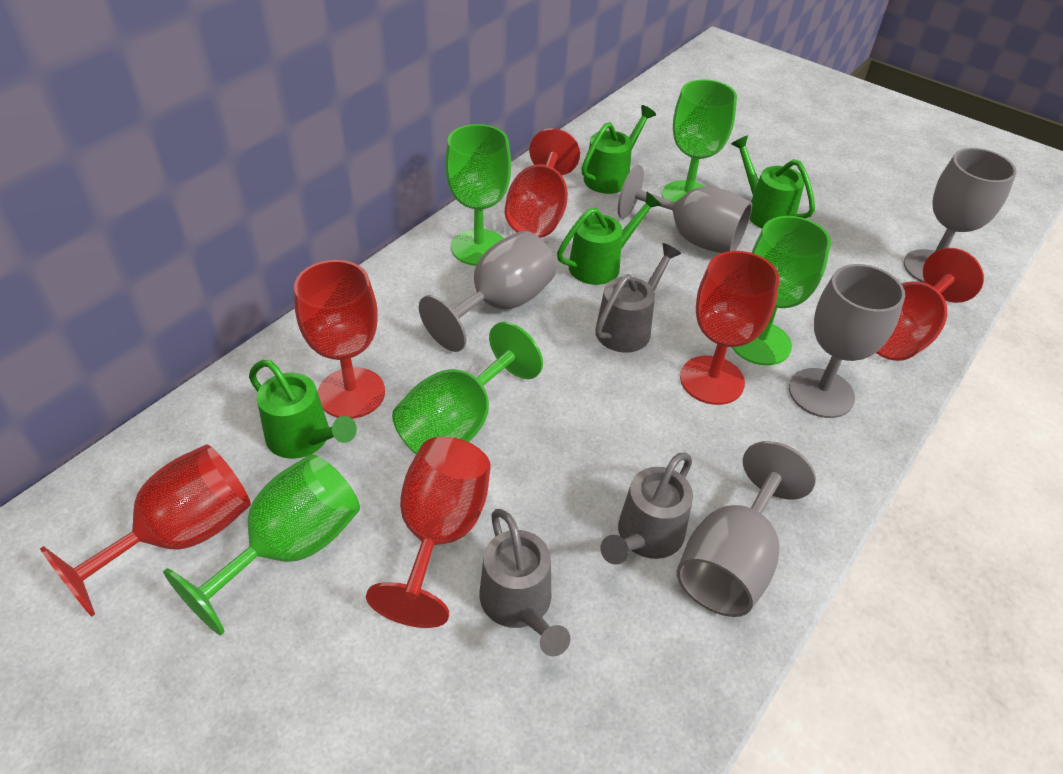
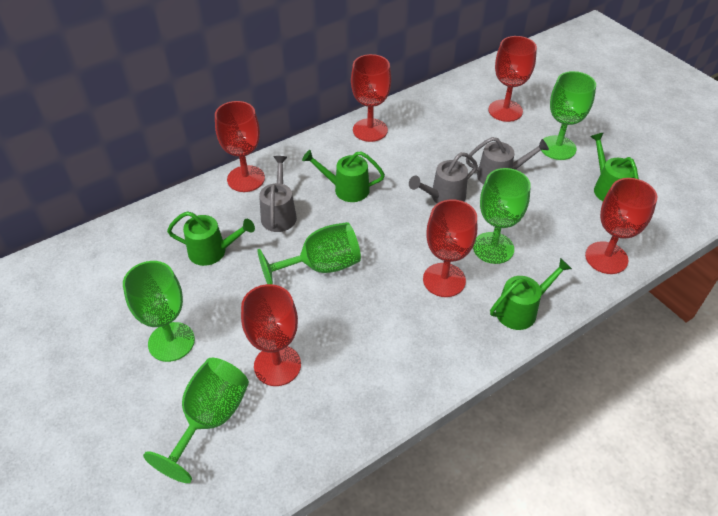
grey goblet: [419,231,556,352] [618,165,752,253] [677,441,816,617] [789,264,905,418] [903,148,1017,283] = 5 -> none = 0

